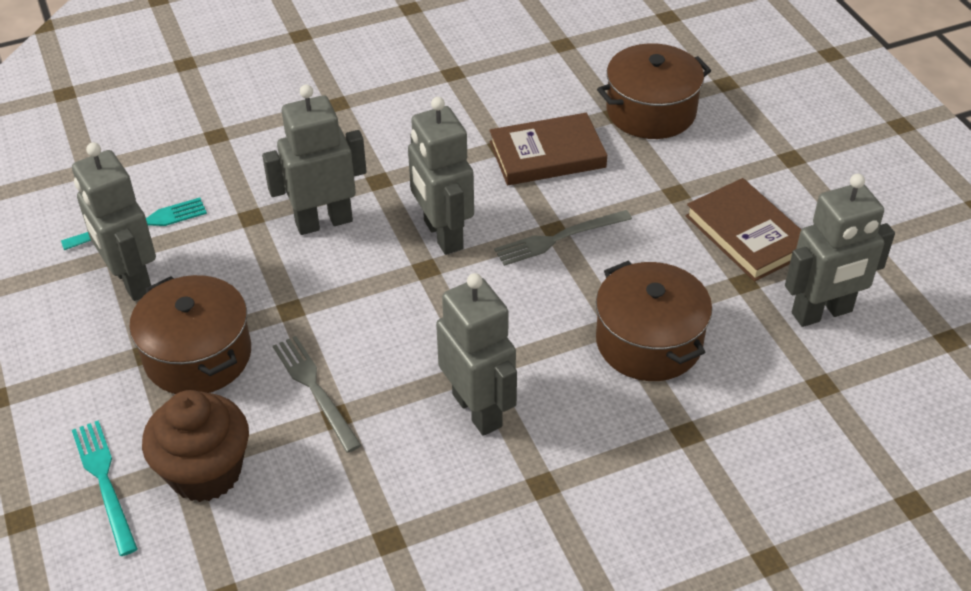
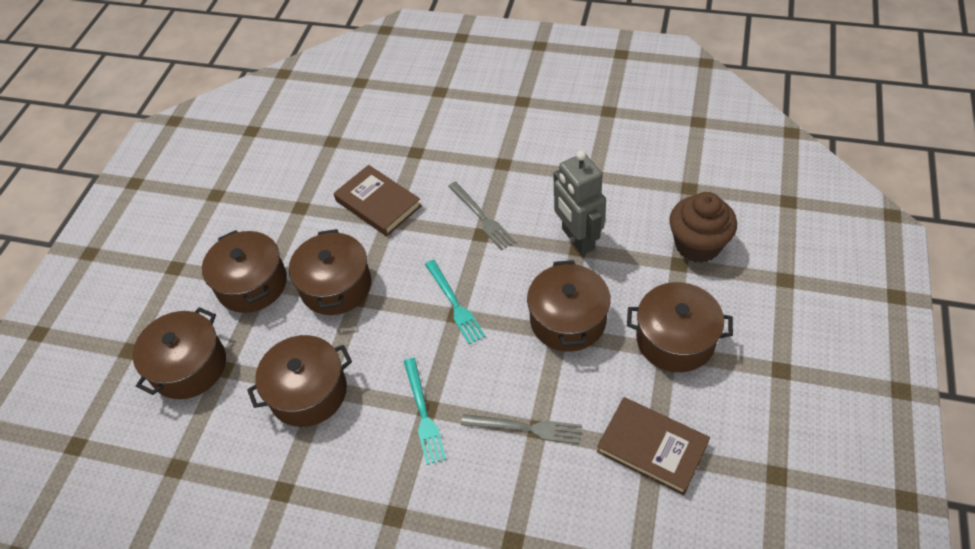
brown pot: [129,275,251,394] [596,261,712,381] [597,43,711,139] = 3 -> [132,307,226,399] [202,230,287,313] [247,335,352,427] [289,229,371,315] [527,260,611,352] [627,282,733,372] = 6
grey robot: [72,142,156,301] [262,84,367,235] [408,97,474,255] [436,273,517,436] [785,174,895,327] = 5 -> [554,150,606,255] = 1

